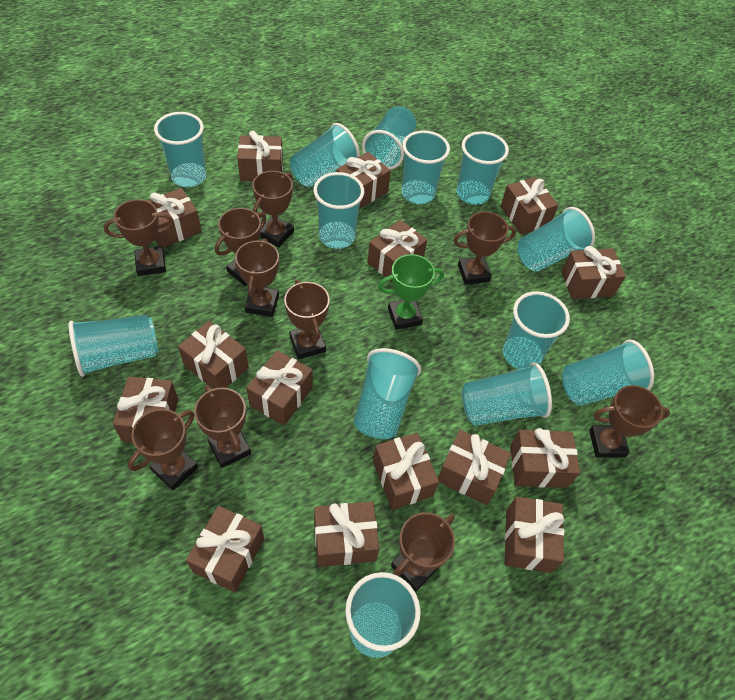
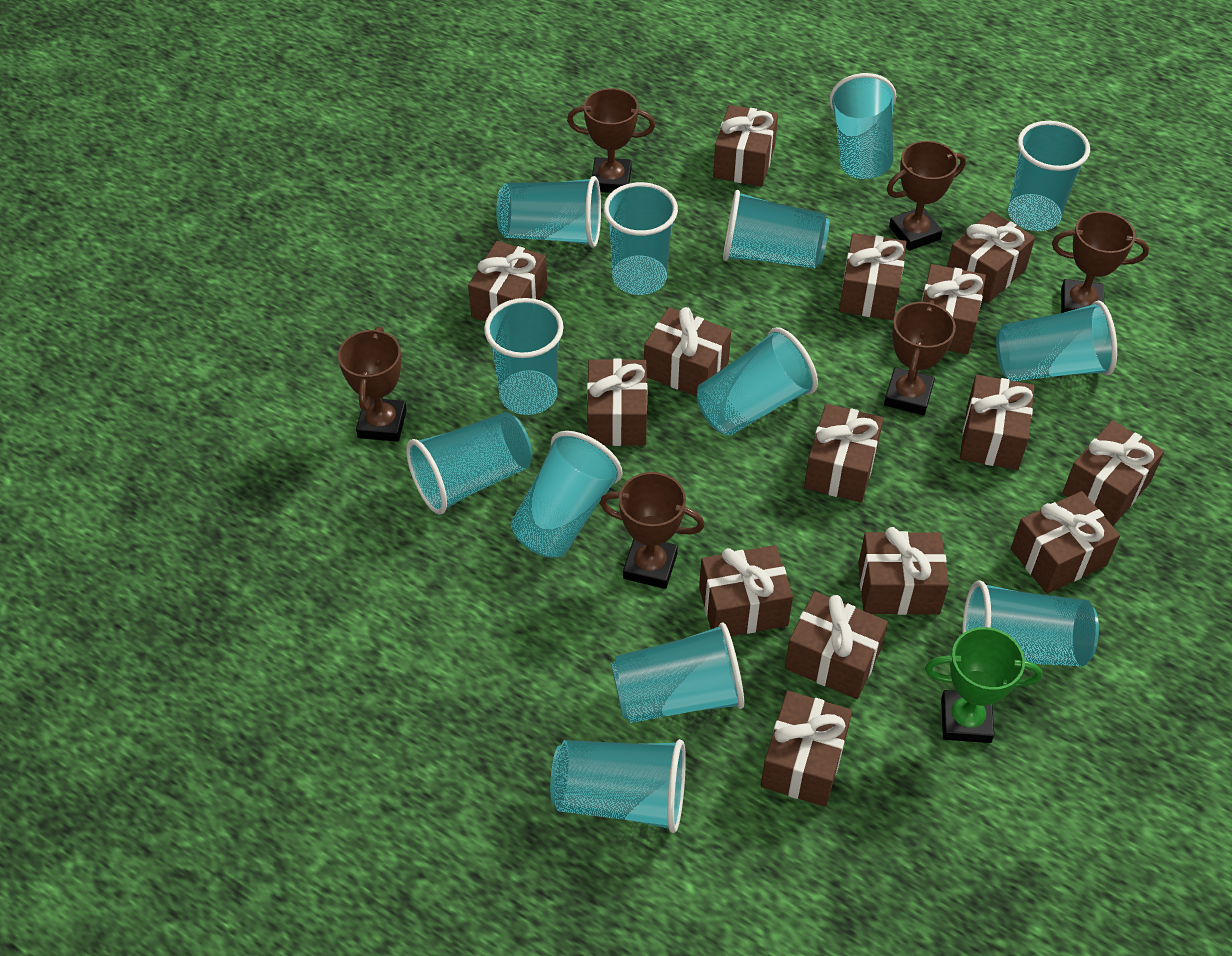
brown trophy: [104,199,174,276] [128,409,198,491] [194,385,251,468] [215,208,266,286] [235,239,279,317] [252,171,294,247] [284,280,330,359] [391,512,455,592] [453,211,516,285] [589,385,670,457] = 10 -> [338,327,407,442] [567,88,655,193] [600,472,705,589] [884,300,956,415] [887,141,966,251] [1052,211,1149,313] = 6

